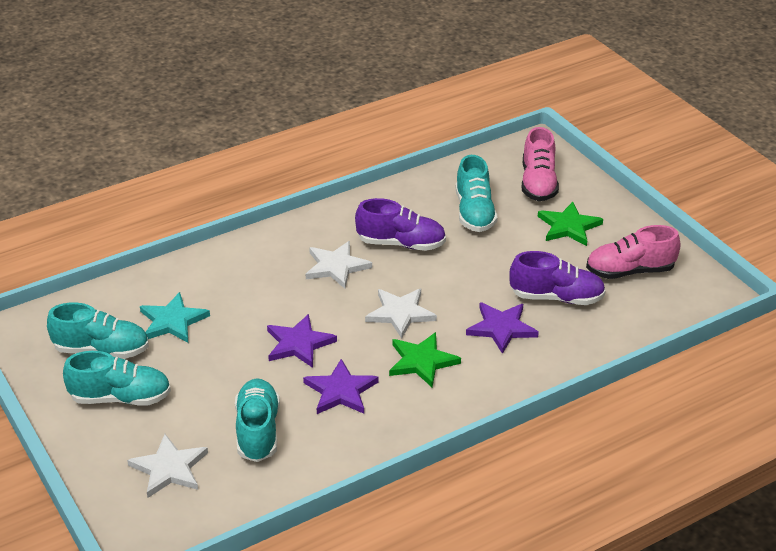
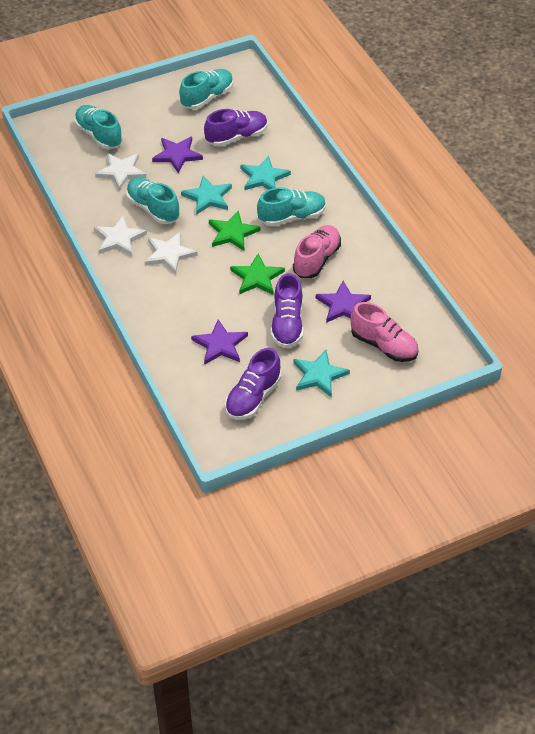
purple shoe: [355,198,446,251] [509,251,606,305] = 2 -> [204,109,268,147] [225,348,281,420] [271,273,303,348] = 3
turquoise star: [140,292,210,343] = 1 -> [181,176,232,215] [240,156,291,190] [293,350,350,397] = 3

